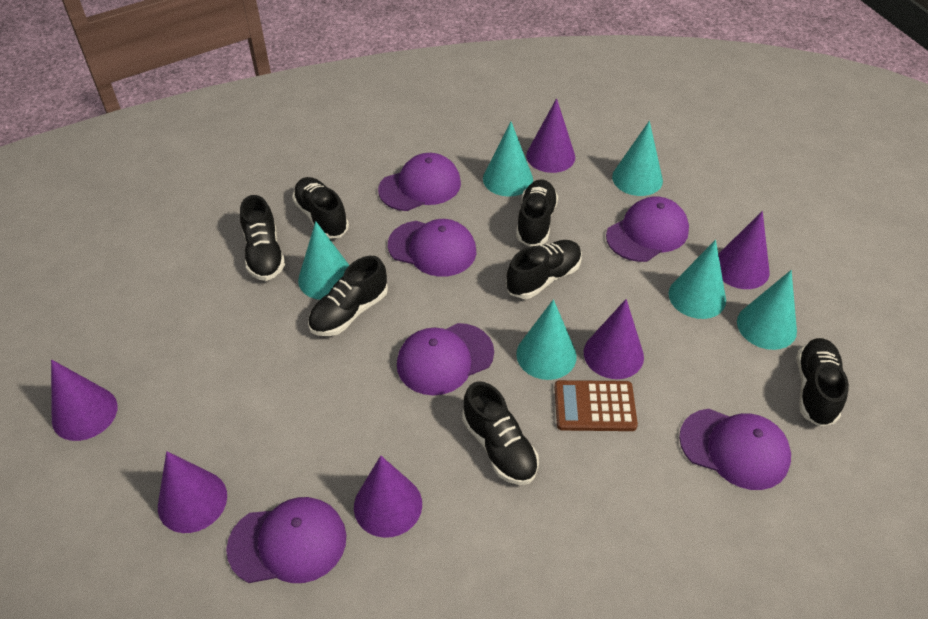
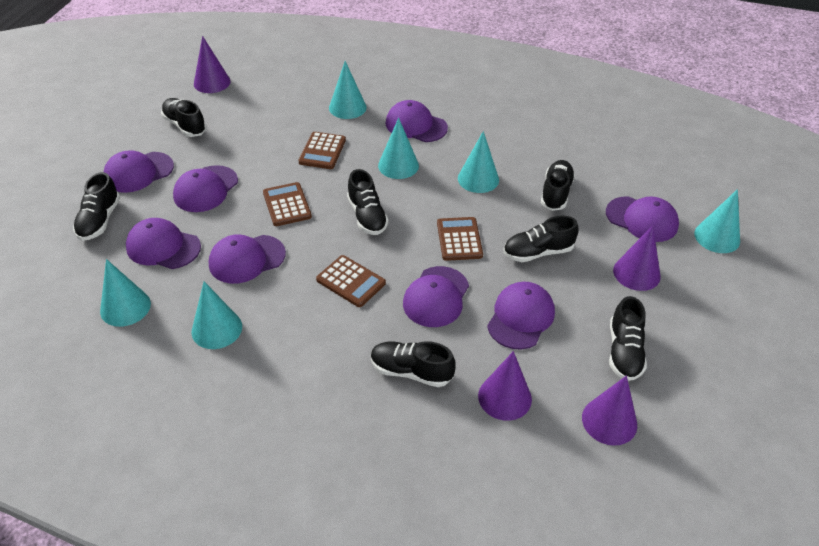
brown calculator: [554,380,638,431] = 1 -> [263,182,312,226] [299,132,346,169] [316,255,386,307] [437,217,483,261] = 4
purple cap: [226,497,346,583] [378,153,461,211] [388,219,476,277] [397,323,494,395] [606,197,689,262] [679,409,791,490] = 6 -> [104,150,174,193] [126,218,201,269] [173,165,238,212] [209,234,286,284] [385,100,448,142] [403,266,469,327] [487,282,555,350] [606,196,679,242] = 8
purple cone: [51,359,118,441] [158,451,227,533] [354,456,422,538] [526,98,575,173] [584,299,644,379] [718,211,770,289] = 6 -> [194,36,231,93] [478,351,532,421] [582,376,637,446] [613,225,661,291] = 4

